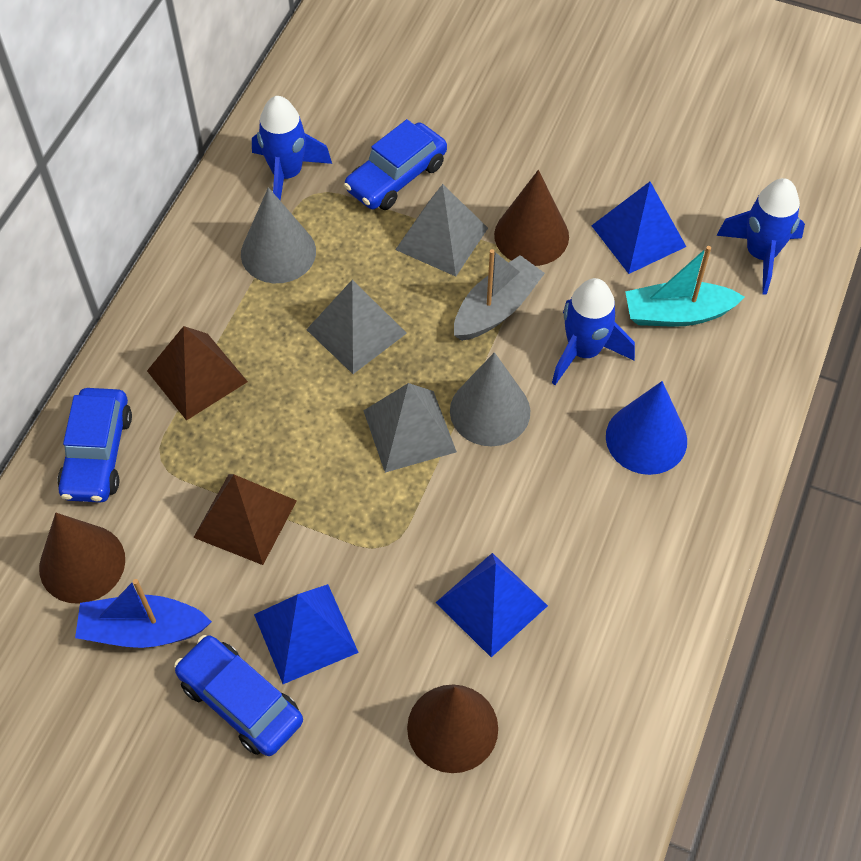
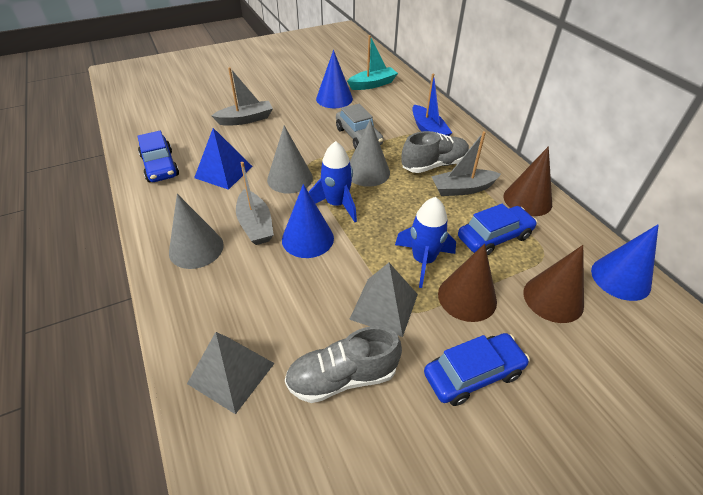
blue cone: [606,381,687,475] = 1 -> [282,184,334,258] [316,50,353,108] [591,224,659,301] = 3
blue pyramid: [254,584,359,684] [435,553,548,657] [591,182,686,274] = 3 -> [194,128,252,190] = 1
blue rocket: [252,96,332,200] [552,278,635,385] [716,178,805,295] = 3 -> [309,141,357,222] [395,197,456,288] = 2
brown pyramid: [147,326,248,421] [193,474,297,565] = 2 -> none = 0
grey boat: [454,249,545,341] = 1 -> [212,67,273,126] [236,162,274,245] [431,131,501,196] = 3
grey car: none = 0 -> [336,104,383,149] = 1
grey cone: [241,187,316,283] [450,352,530,446] = 2 -> [169,194,224,269] [267,125,313,194] [350,119,390,187] = 3
grey pyramid: [306,280,407,374] [363,383,457,473] [395,184,488,277] = 3 -> [187,332,275,414] [349,263,418,337] = 2
grey shoe: none = 0 -> [285,326,402,403] [401,131,469,173] = 2

